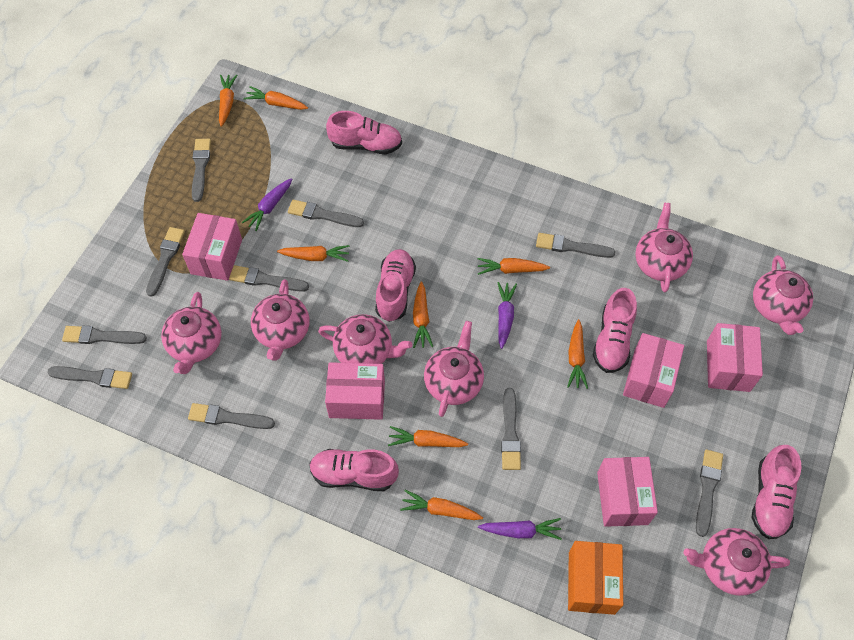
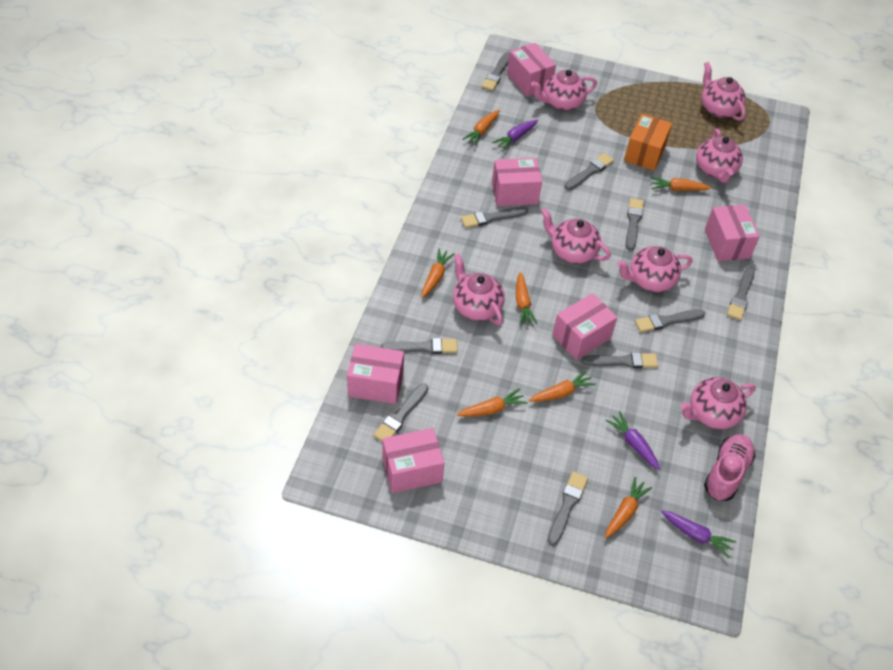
orange carrot: [219,74,237,127] [244,86,308,110] [277,245,350,262] [388,426,468,447] [400,490,483,520] [413,281,433,348] [477,258,550,275] [567,319,588,389] = 8 -> [422,248,455,298] [457,388,527,417] [462,110,500,146] [516,272,537,325] [529,370,596,402] [605,477,652,538] [651,177,712,191] = 7
pink box: [182,213,242,281] [325,362,385,420] [597,457,658,527] [623,333,684,408] [707,323,763,392] = 5 -> [347,344,404,404] [382,428,444,493] [492,158,542,206] [507,43,556,97] [552,293,617,360] [705,205,760,261] = 6
pink shoe: [309,449,399,491] [326,111,402,154] [375,249,416,322] [593,288,637,373] [752,445,801,539] = 5 -> [704,434,756,501] = 1

